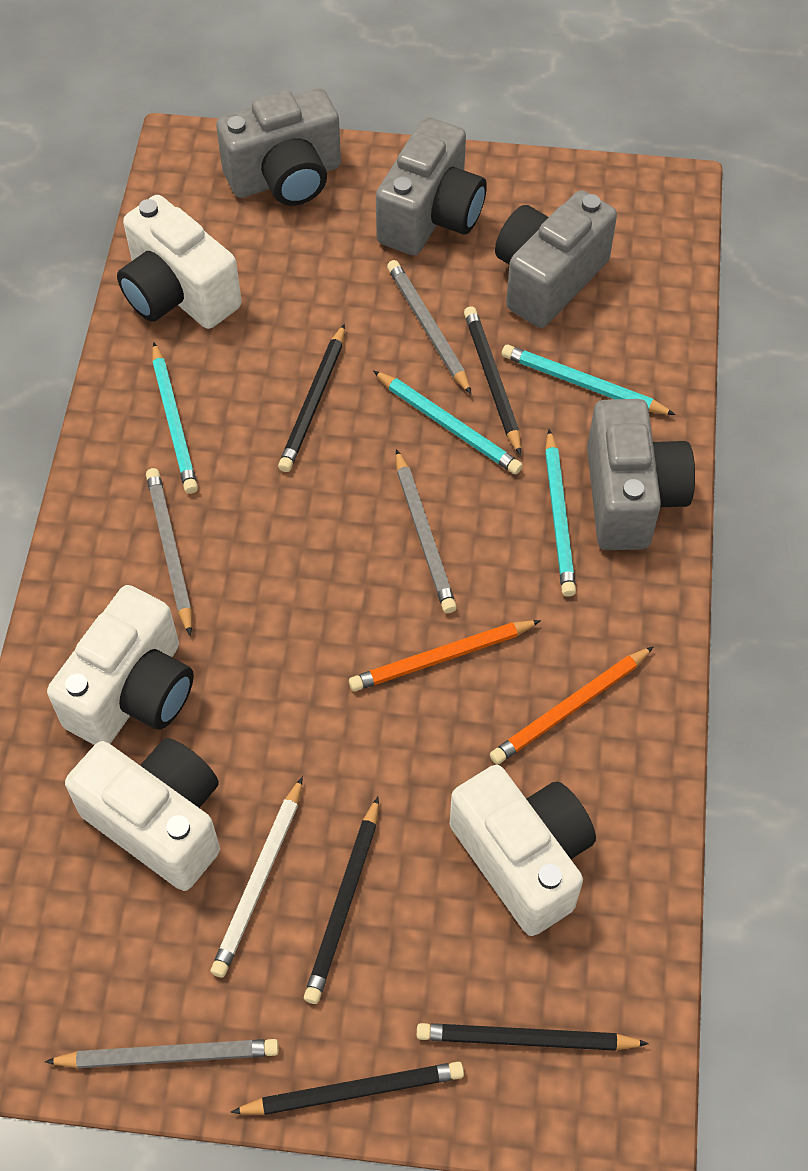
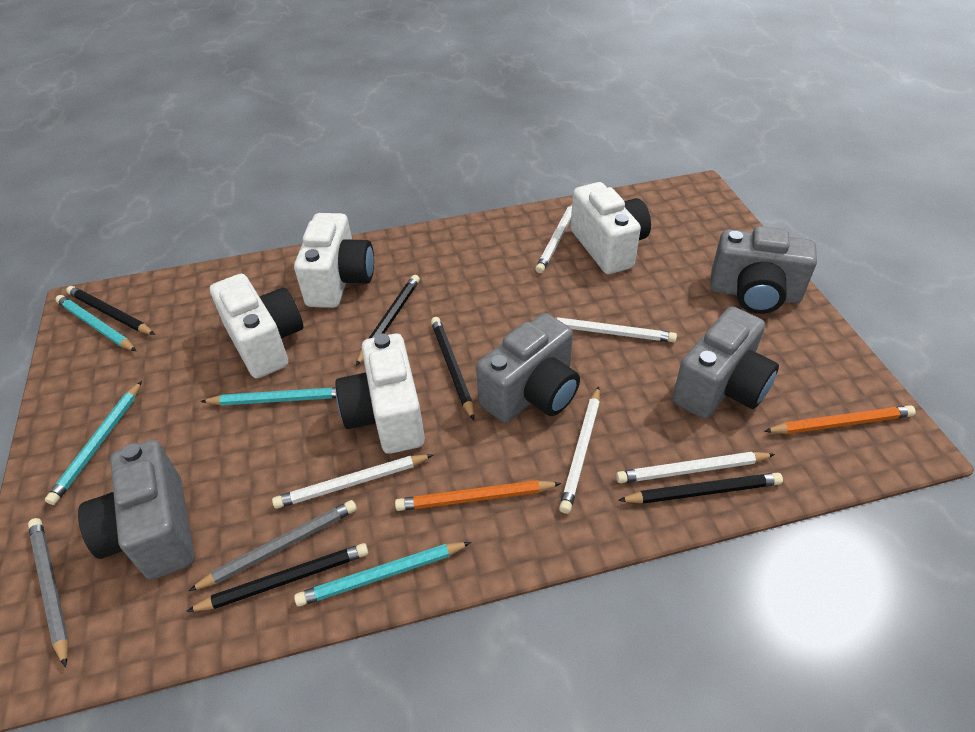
grey pencil: [45,1039,279,1068] [146,468,192,636] [387,260,471,394] [396,449,457,613] = 4 -> [28,518,69,667] [189,500,357,591] = 2
white pencil: [211,777,303,977] = 1 -> [272,454,433,509] [535,204,572,273] [556,317,677,342] [559,386,600,514] [616,452,775,483] = 5

